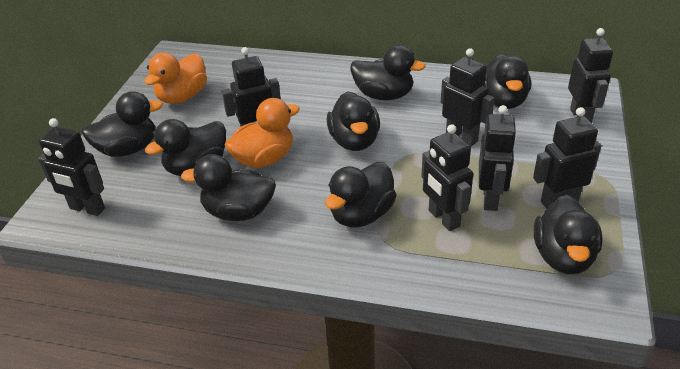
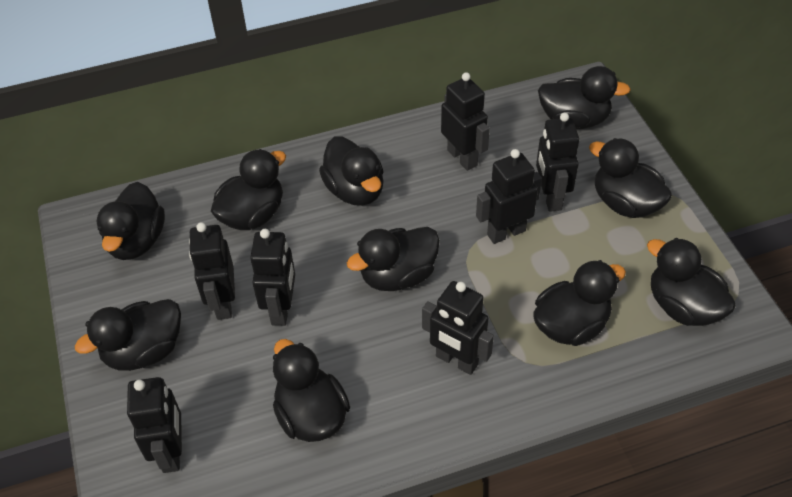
black duck: [81,91,163,157] [145,119,226,176] [181,154,276,221] [325,162,397,227] [327,91,380,151] [350,45,426,100] [483,54,531,109] [534,195,602,274] = 8 -> [75,299,181,371] [97,182,165,260] [211,149,286,230] [273,339,350,442] [319,136,384,206] [347,227,440,291] [534,260,626,346] [538,66,631,129] [589,138,672,218] [647,238,736,326] = 10
orange duck: [144,53,207,104] [225,98,300,168] = 2 -> none = 0

